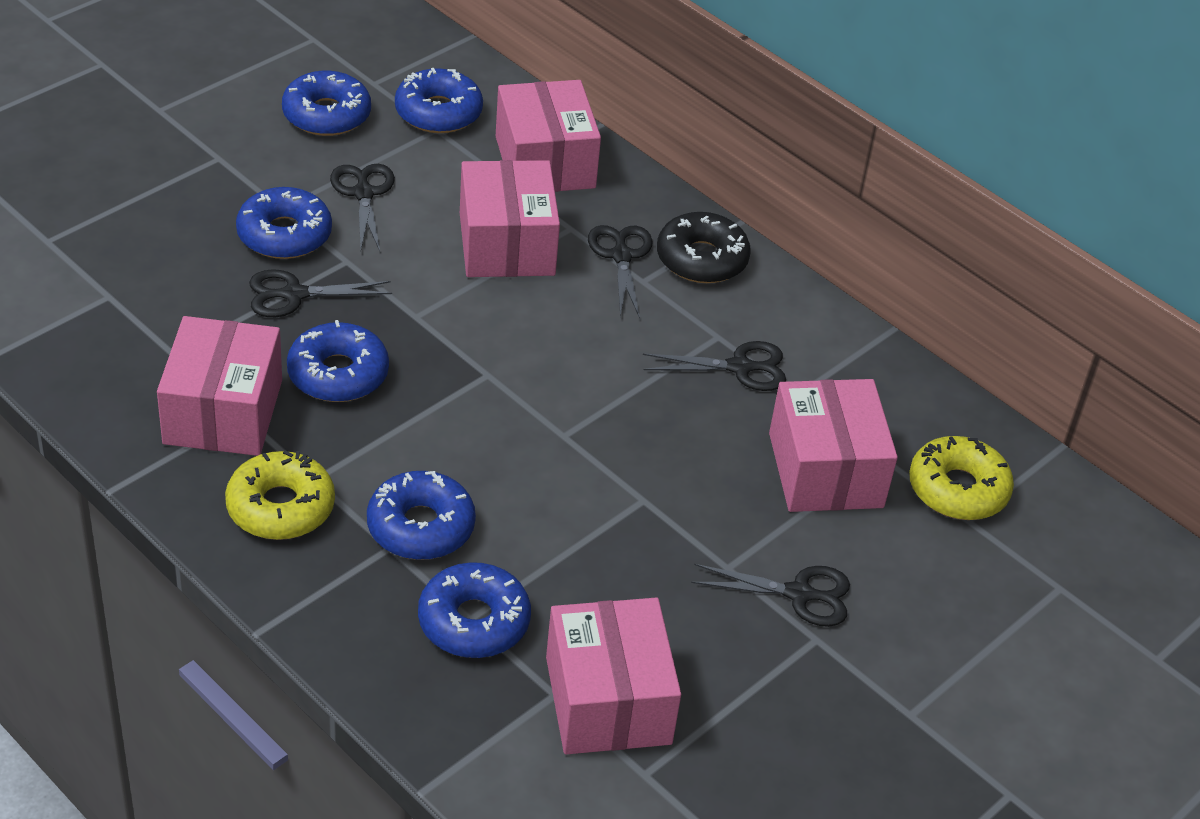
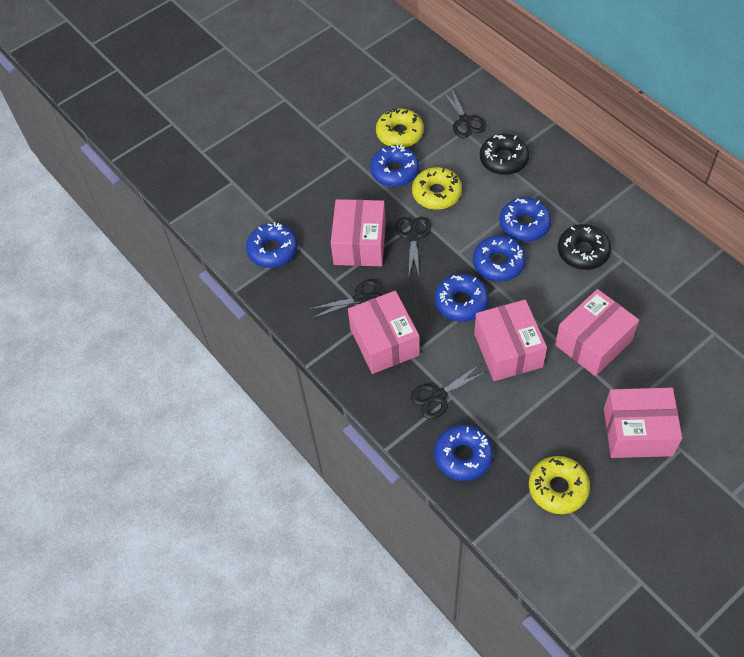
black donut: [657,212,751,283] = 1 -> [480,134,529,175] [558,224,611,270] = 2
black scissors: [249,269,392,317] [330,164,395,251] [588,225,653,319] [643,341,786,391] [691,564,850,627] = 5 -> [310,279,382,318] [395,217,431,275] [411,364,488,419] [442,88,486,138] = 4
yellow donut: [225,450,335,540] [909,436,1014,520] = 2 -> [376,108,424,147] [412,167,462,210] [529,456,590,514] = 3

